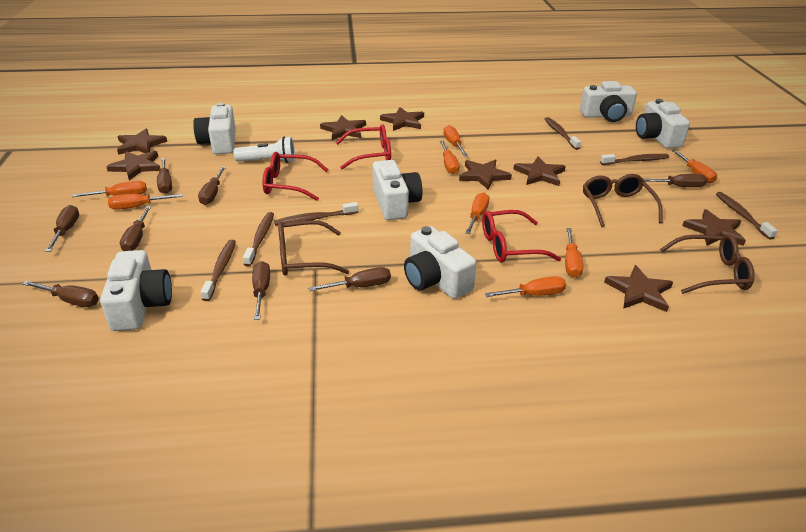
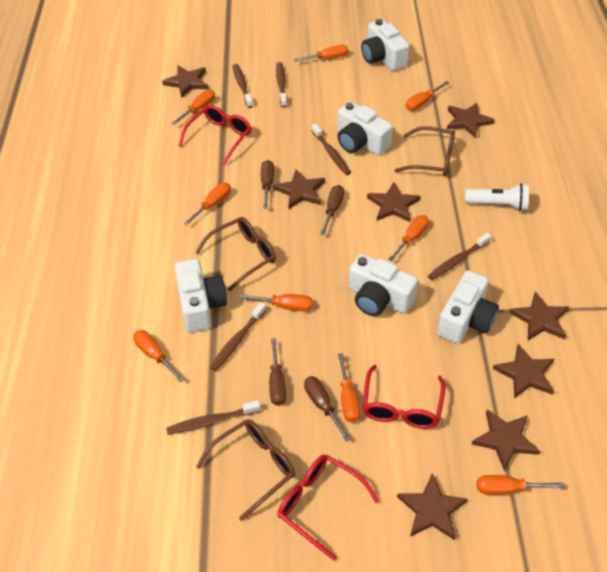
brown screwdriver: [23,281,99,307] [45,205,79,252] [120,206,151,251] [157,158,172,194] [198,167,226,205] [252,261,270,320] [308,267,391,291] [643,174,707,187] = 8 -> [261,160,274,209] [269,338,286,406] [304,376,351,442] [320,185,344,235] = 4
orange screwdriver: [72,181,147,197] [108,194,183,210] [440,141,460,174] [443,125,468,156] [465,193,489,234] [485,276,566,297] [565,228,583,277] [672,150,717,183] = 8 -> [133,330,185,382] [172,90,215,125] [183,183,231,225] [240,294,313,312] [294,45,348,62] [338,353,360,423] [388,215,429,261] [406,81,449,111] [477,475,564,495] = 9
white camera: [100,250,172,331] [193,103,236,154] [372,160,422,220] [404,226,476,299] [580,81,637,122] [636,99,690,148] = 6 -> [175,259,227,332] [337,101,393,156] [348,254,418,316] [361,19,410,71] [437,270,499,344] = 5

